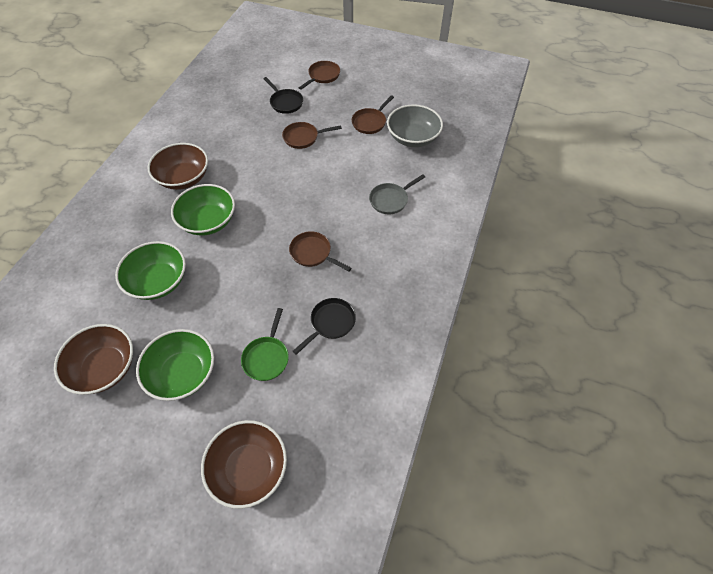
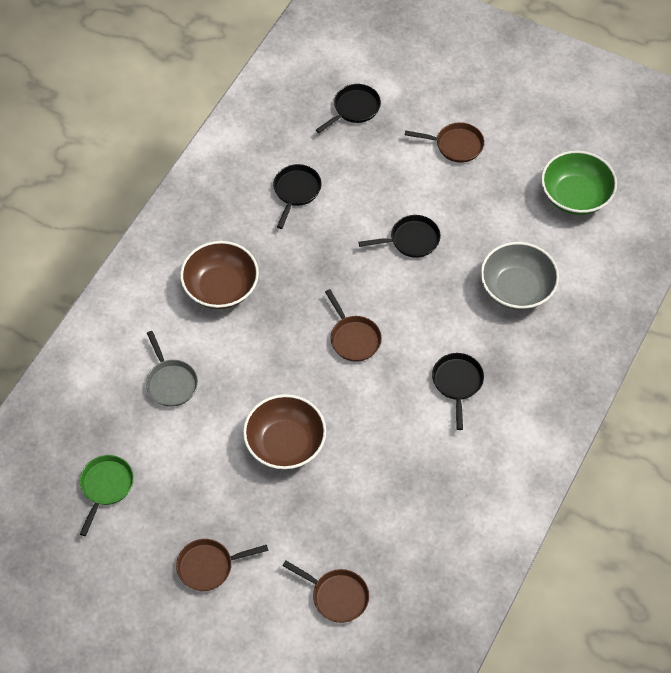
black pan: [264,77,303,114] [293,298,356,355] = 2 -> [273,164,322,229] [316,84,381,133] [358,215,440,258] [432,353,484,430] = 4
brown bowl: [54,324,133,395] [148,143,208,190] [201,420,287,509] = 3 -> [180,241,259,309] [243,394,326,470] = 2
green bowl: [115,241,186,300] [136,329,214,401] [171,184,235,235] = 3 -> [541,150,617,215] = 1

